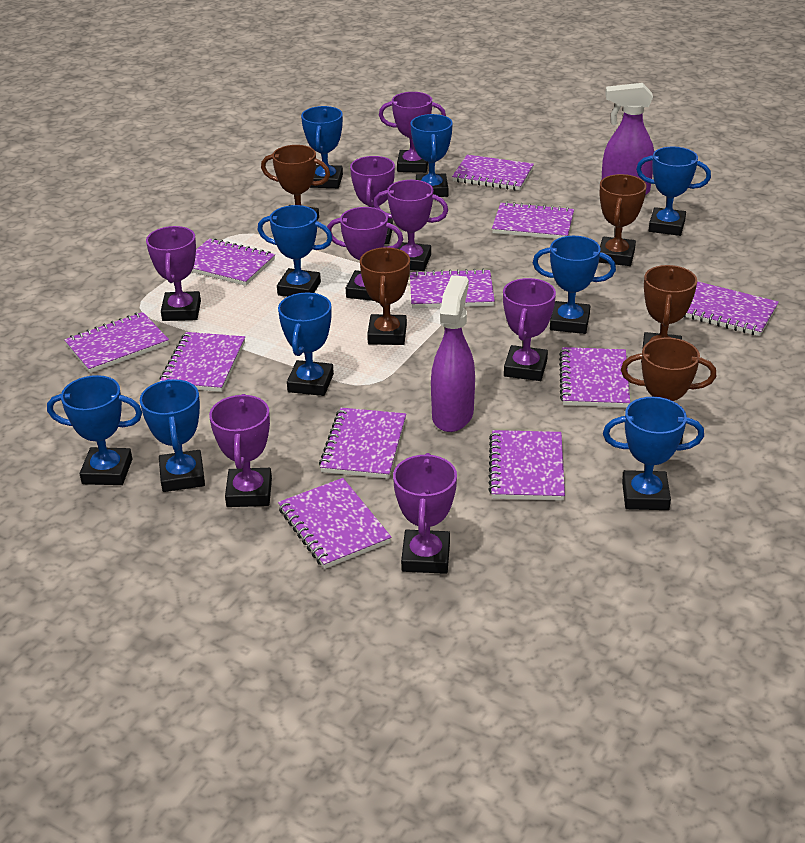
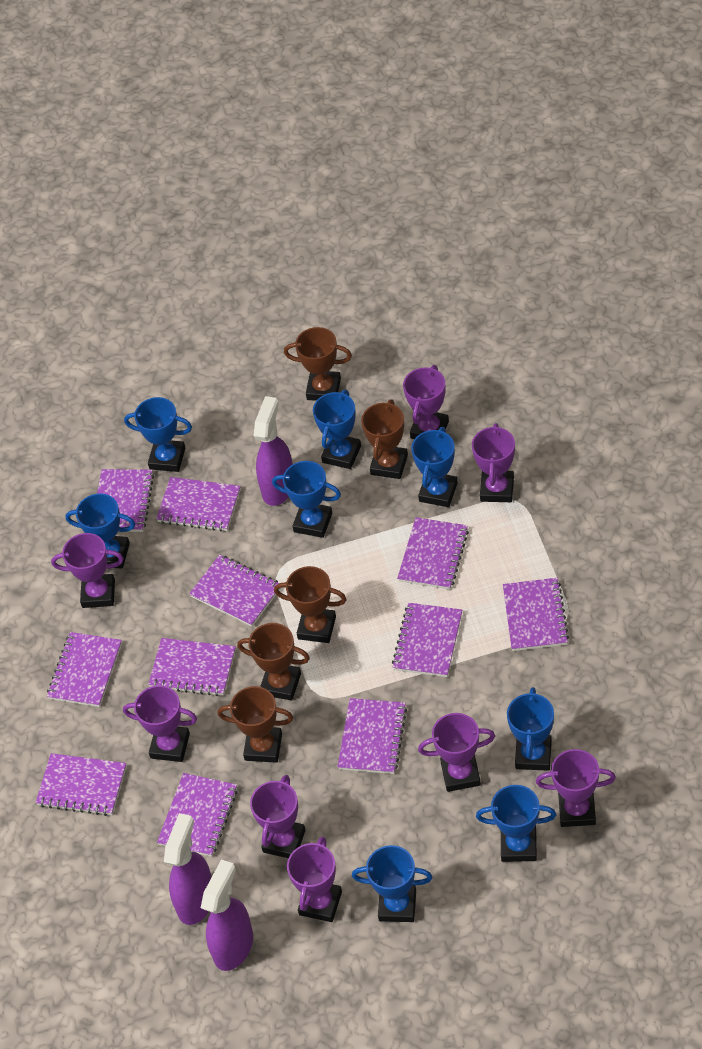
blue trophy: [47,375,142,485] [140,379,205,492] [258,205,333,297] [278,293,334,396] [301,106,343,188] [411,114,453,197] [533,236,616,334] [603,397,704,510] [636,147,711,236] = 9 -> [66,494,135,569] [124,397,192,472] [272,461,341,538] [313,390,361,469] [352,845,433,922] [411,427,458,507] [476,785,556,862] [507,687,554,771] = 8
purple spray bottle: [431,275,475,432] [602,83,655,195] = 2 -> [164,813,212,925] [201,860,253,971] [254,396,293,506] = 3

